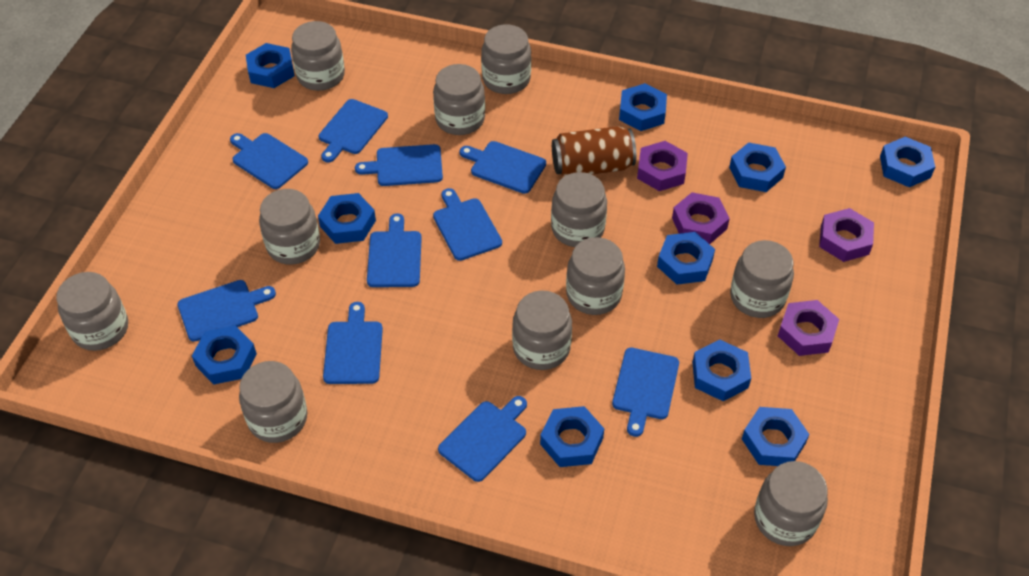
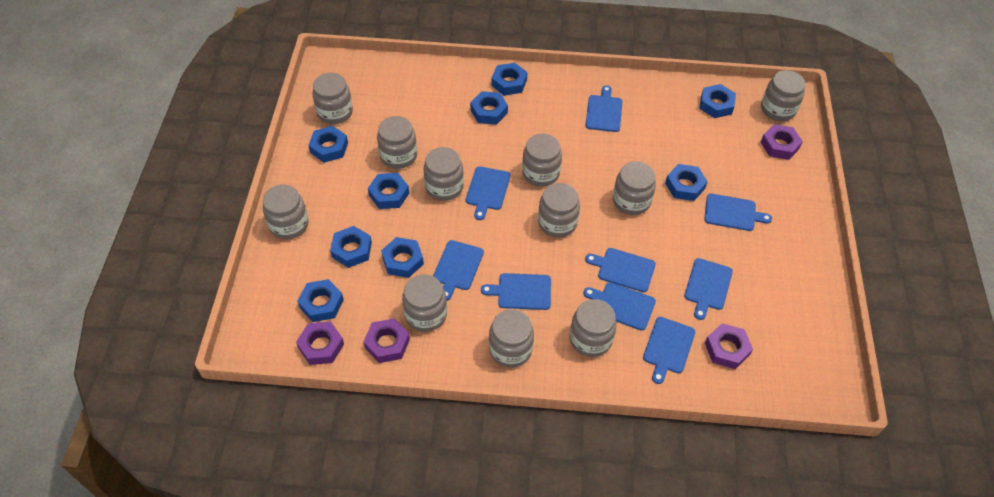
blue cutting board: [177,280,276,342] [230,133,308,189] [319,99,388,163] [323,302,383,384] [355,144,443,186] [367,213,422,287] [433,188,502,261] [438,396,527,482] [459,141,546,194] [612,348,679,437] = 10 -> [433,240,484,301] [466,166,510,220] [481,273,551,310] [583,282,656,331] [585,85,623,132] [585,248,656,292] [643,317,695,384] [684,258,733,320] [704,193,772,231] = 9
blue nut: [192,326,257,385] [246,43,295,88] [318,193,376,244] [540,406,604,467] [619,83,667,131] [657,232,715,285] [692,340,751,401] [729,142,786,192] [742,407,809,466] [880,137,935,187] = 10 -> [297,279,344,322] [308,126,348,163] [330,226,372,268] [368,173,409,209] [381,237,424,278] [470,91,508,125] [491,63,527,96] [665,164,708,201] [699,84,736,118] = 9
brown can: [552,126,636,177] = 1 -> none = 0

